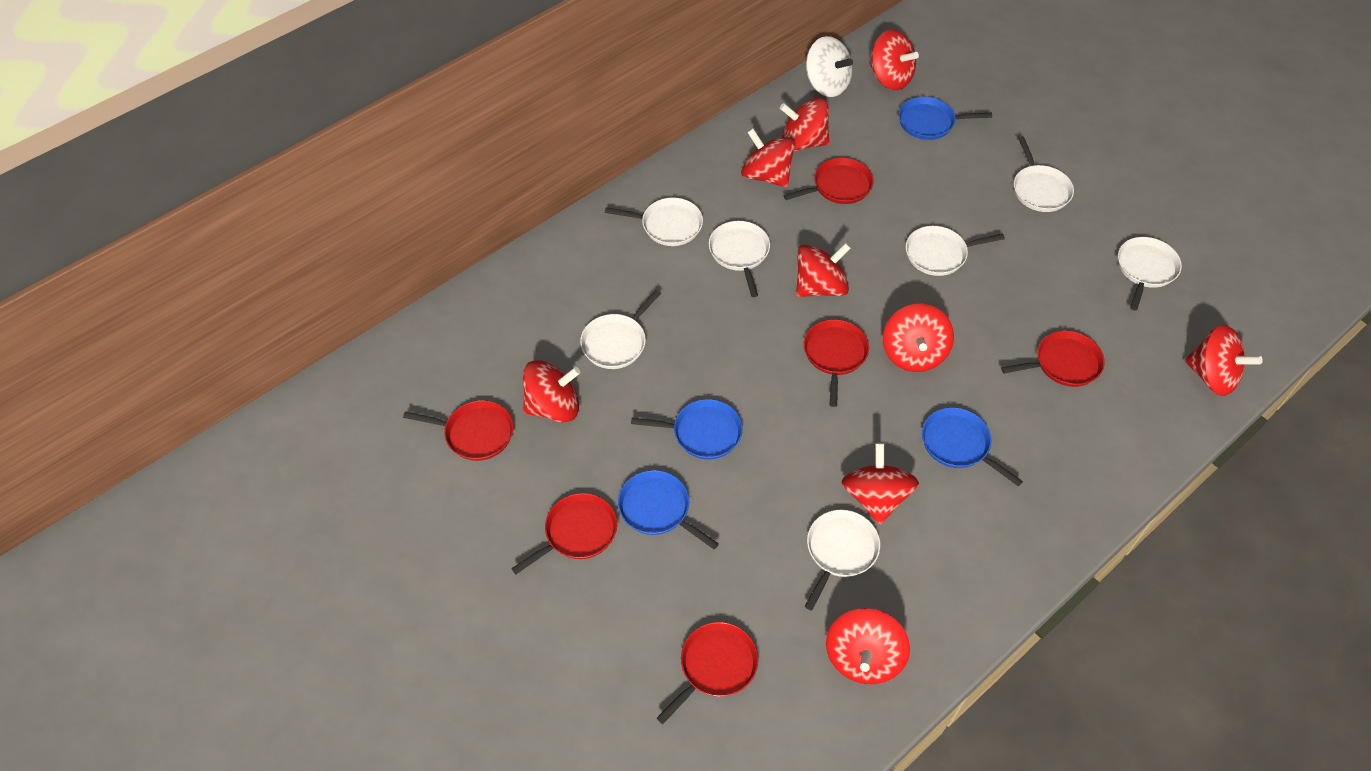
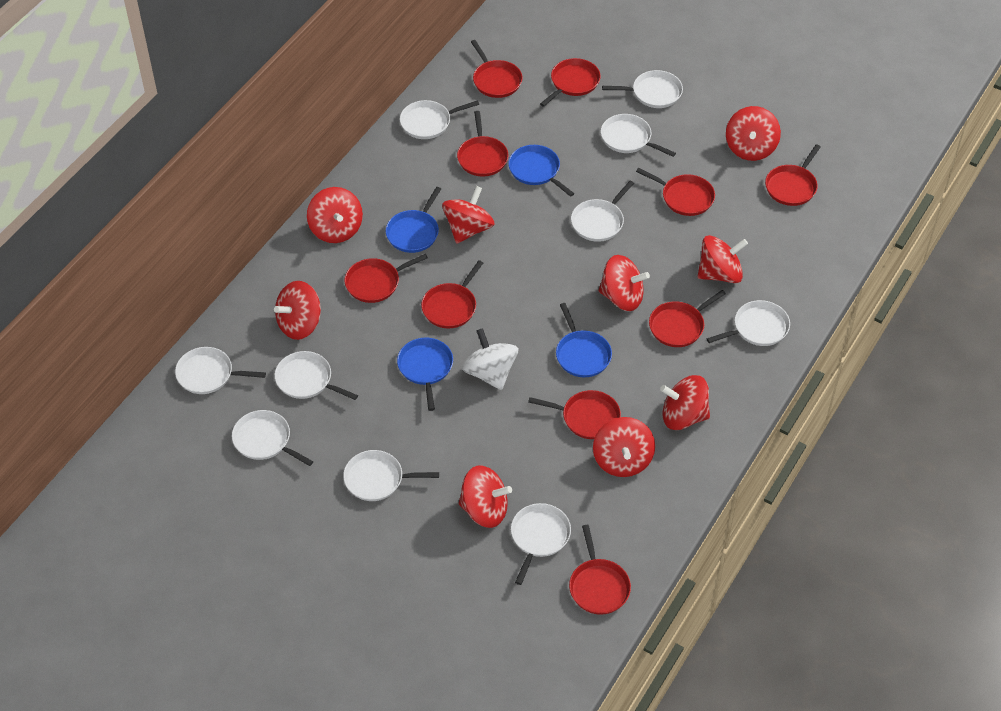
red pan: [403,400,513,461] [511,493,617,574] [657,622,758,724] [784,158,874,204] [804,319,869,407] [1001,331,1105,387] = 6 -> [345,254,428,303] [421,260,483,328] [457,111,508,176] [471,40,523,98] [528,390,621,439] [540,58,601,107] [569,525,631,615] [636,168,715,216] [649,290,726,347] [765,144,821,206] = 10
white pan: [580,290,661,369] [605,197,703,246] [709,221,770,297] [805,510,880,610] [906,226,1005,276] [1014,136,1074,212] [1118,237,1182,311] = 7 -> [175,347,266,394] [232,410,313,466] [275,351,358,400] [343,450,439,501] [400,100,479,139] [511,503,571,585] [571,181,634,242] [601,114,676,157] [602,70,683,108] [707,300,790,346] = 10

